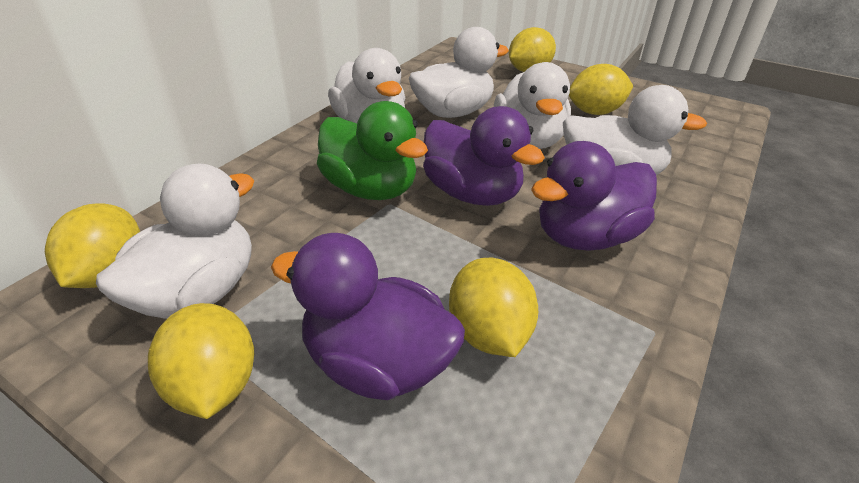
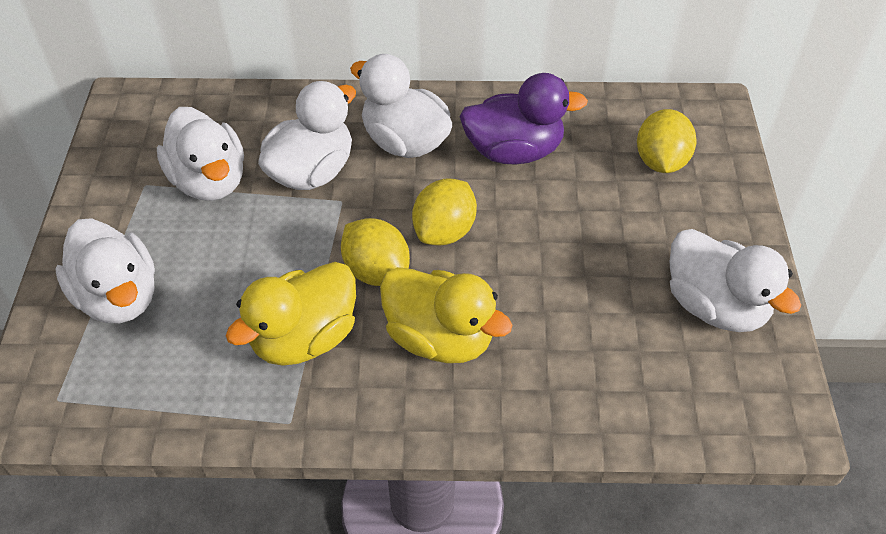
green duck: [317,101,428,200] = 1 -> none = 0
purple duck: [271,233,465,400] [423,106,545,206] [531,141,657,251] = 3 -> [460,73,588,164] = 1
yellow duck: none = 0 -> [226,262,356,366] [380,267,512,363] = 2
yellow lemon: [45,203,140,288] [148,303,254,419] [449,258,538,357] [509,27,556,72] [569,64,633,115] = 5 -> [341,218,410,286] [412,178,477,246] [637,109,697,173] = 3

